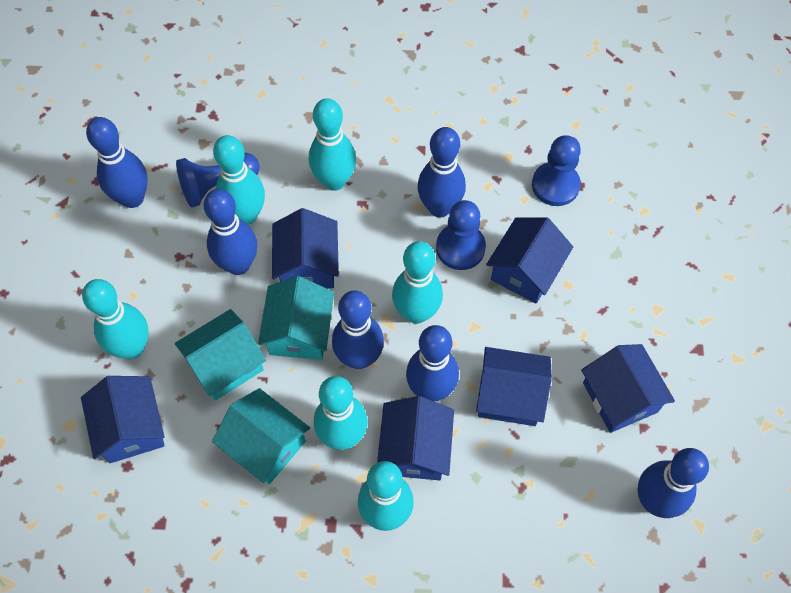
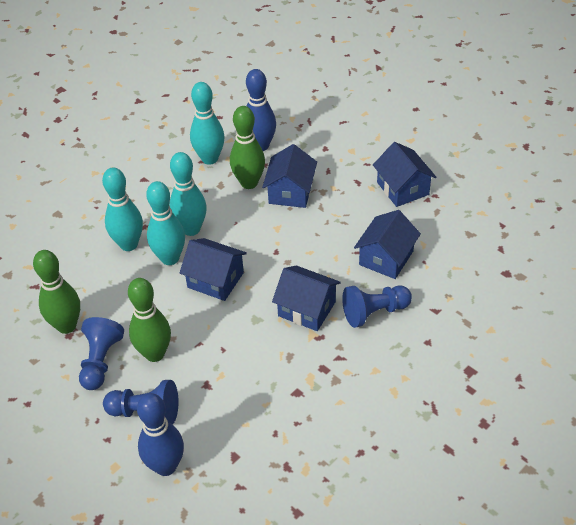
blue bowling pin: [86,117,148,208] [204,189,257,275] [332,291,384,369] [406,325,459,401] [417,127,466,217] [637,448,709,518] = 6 -> [137,393,184,476] [246,69,276,151] = 2
blue house: [81,376,165,463] [272,208,339,288] [377,396,454,481] [476,347,552,426] [486,218,573,304] [581,344,675,433] = 6 -> [180,238,247,301] [262,144,317,208] [272,266,341,331] [354,210,421,279] [373,142,437,207] = 5
green bowling pin: none = 0 -> [33,250,80,334] [128,278,171,362] [230,106,265,189] = 3
turquoise bowling pin: [82,279,149,359] [213,135,265,225] [309,98,356,191] [314,376,368,450] [358,461,414,531] [392,241,443,324] = 6 -> [102,168,143,251] [146,181,185,265] [169,152,207,236] [190,82,225,165] = 4
turquoise house: [175,309,266,401] [212,388,310,484] [258,276,334,360] = 3 -> none = 0

